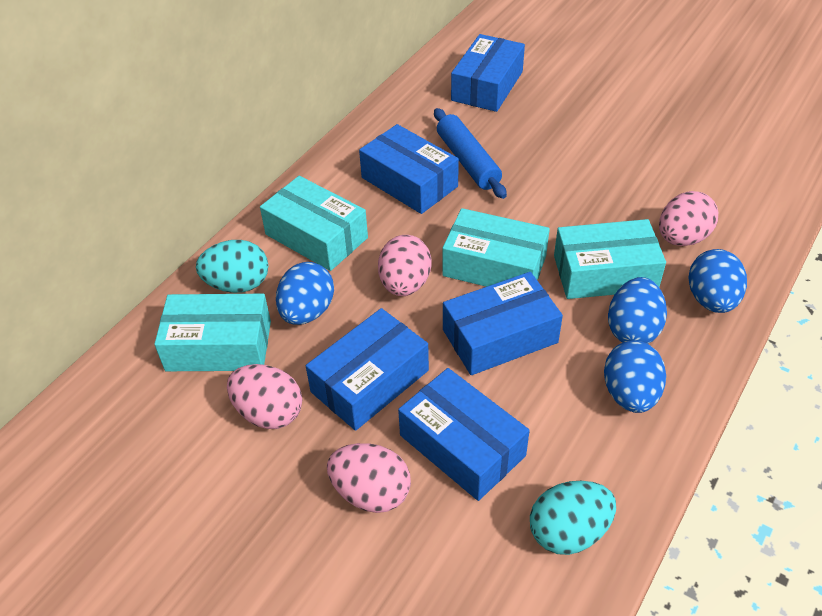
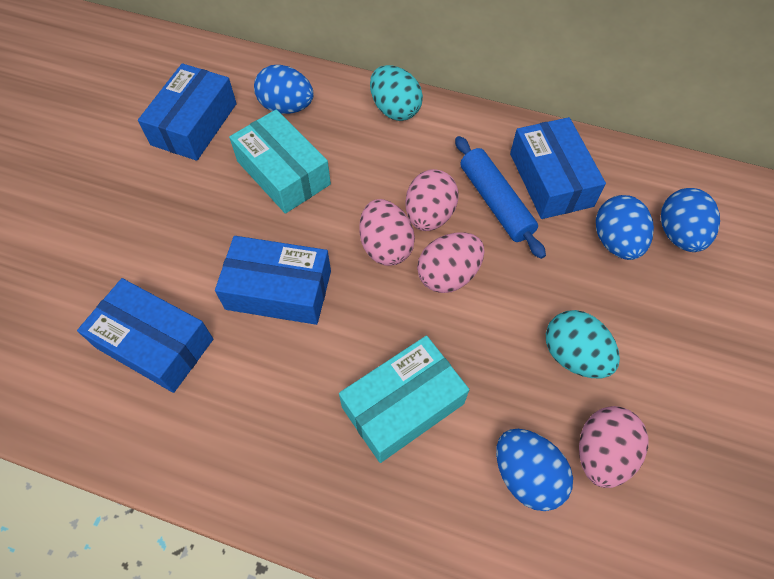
blue box: [306,308,429,431] [359,124,459,214] [398,368,530,501] [443,272,563,375] [451,34,525,112] = 5 -> [77,278,213,393] [138,63,237,161] [215,236,331,325] [510,117,606,219] = 4
turquoise box: [154,294,271,371] [260,176,368,271] [442,208,550,287] [554,219,666,299] = 4 -> [229,109,331,214] [339,336,469,463] = 2

